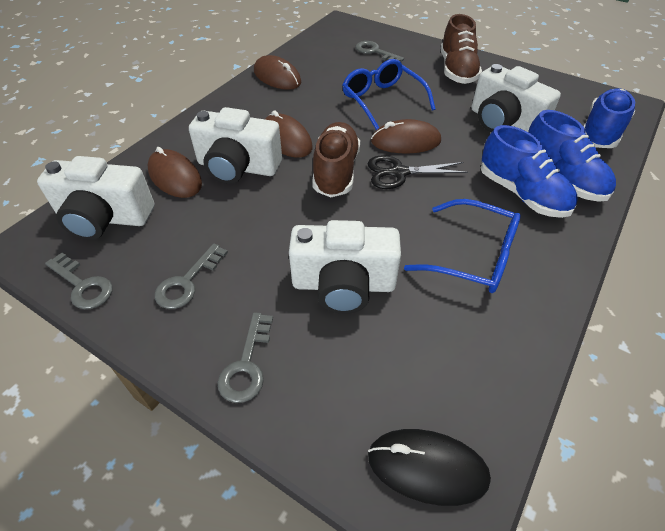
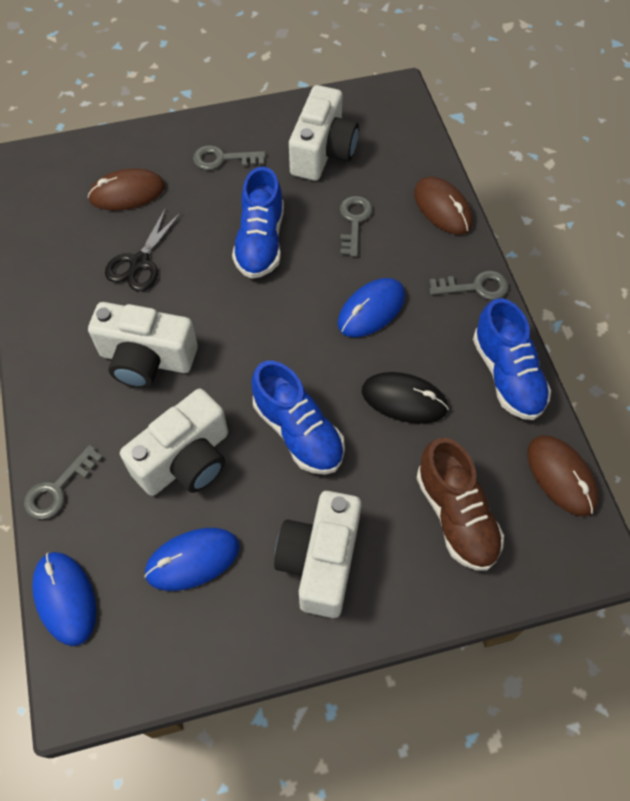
blue glasses: [342,59,436,130] [404,199,521,293] = 2 -> none = 0
blue mouse: none = 0 -> [32,552,96,646] [144,528,240,591] [338,278,405,337] = 3
brown mouse: [148,147,202,198] [254,55,301,90] [265,110,313,158] [371,119,441,153] = 4 -> [88,168,165,210] [414,176,473,235] [527,435,599,517] = 3
brown shoe: [312,122,360,197] [440,14,482,84] = 2 -> [417,437,504,571] = 1

